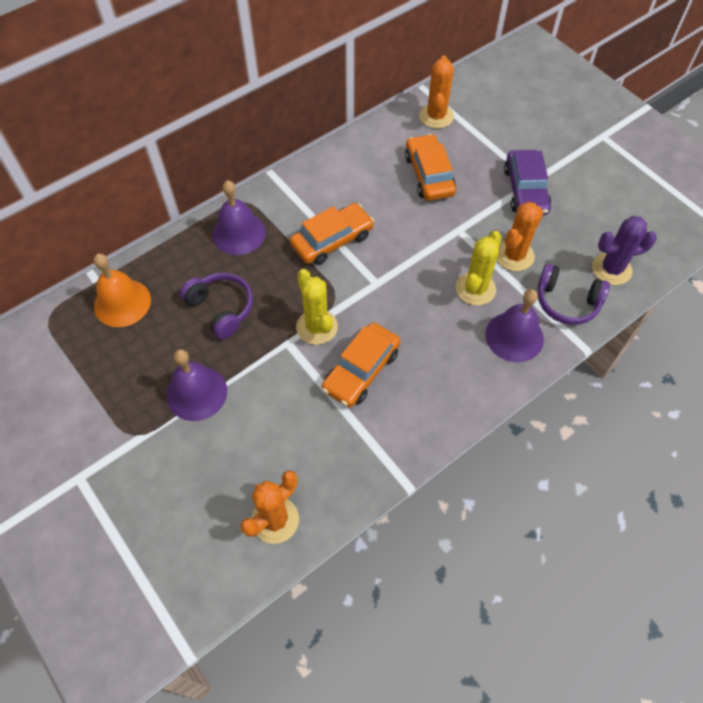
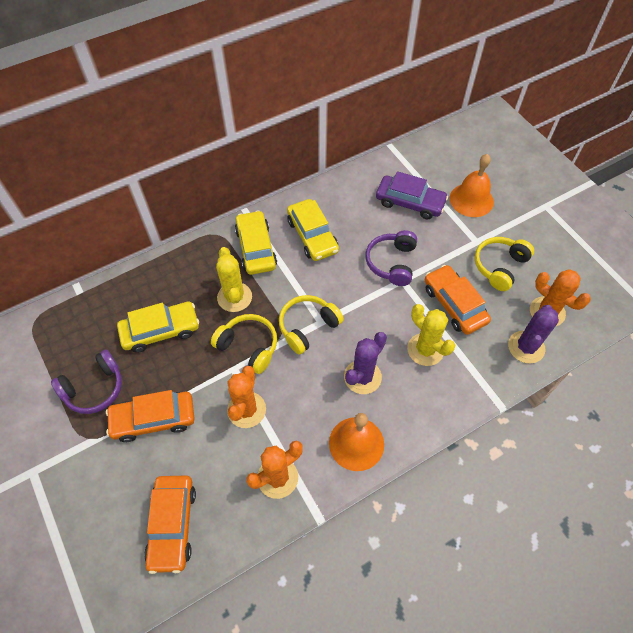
orange bell: [94,254,151,327] = 1 -> [329,413,384,471] [450,154,494,217] = 2
purple bell: [166,349,227,421] [212,180,266,255] [485,289,544,362] = 3 -> none = 0
purple cactus: [592,216,657,285] = 1 -> [344,332,387,394] [508,305,559,364] = 2
yellow car: none = 0 -> [117,302,199,353] [235,210,277,275] [287,199,339,261] = 3
yellow headphones: none = 0 -> [211,314,277,374] [279,295,344,355] [474,237,534,291] = 3

